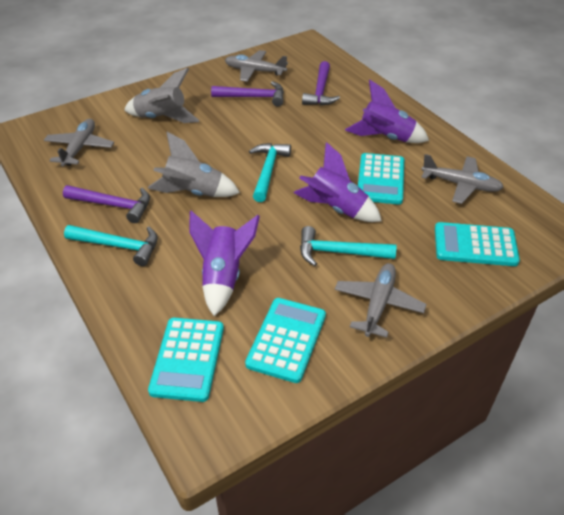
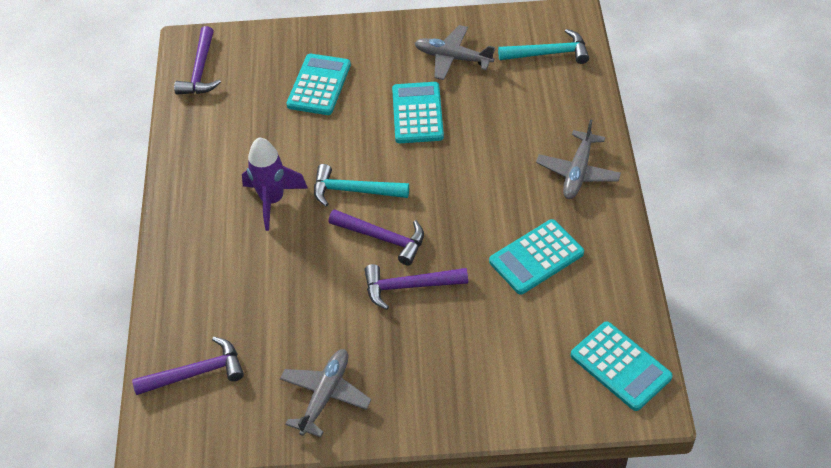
grey plane: [44,119,114,166] [225,50,288,82] [335,263,426,337] [421,154,504,204] = 4 -> [280,349,371,437] [415,25,495,80] [536,119,621,199] = 3
grey rocket: [124,68,200,123] [148,132,240,197] = 2 -> none = 0
purple hammer: [63,185,150,223] [211,81,284,106] [302,61,340,106] = 3 -> [132,337,244,395] [174,26,221,95] [329,209,424,266] [364,264,468,310] = 4
purple rocket: [189,211,260,316] [294,142,382,222] [345,80,429,143] = 3 -> [242,137,308,231] = 1
turquoise hammer: [64,225,158,266] [249,143,291,202] [300,226,397,266] = 3 -> [314,164,409,206] [498,29,589,64] = 2

